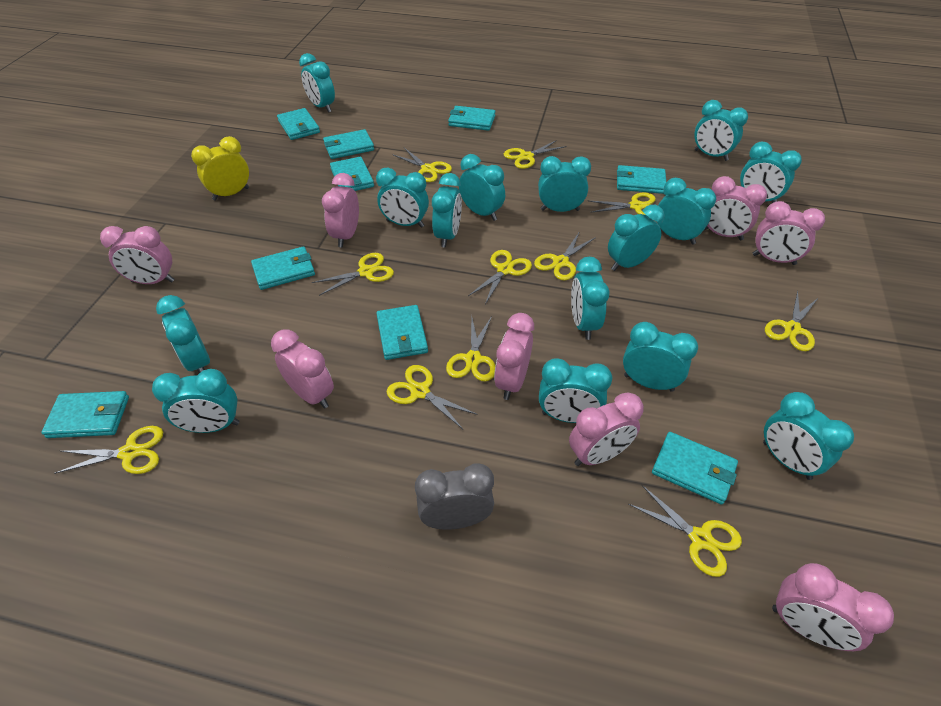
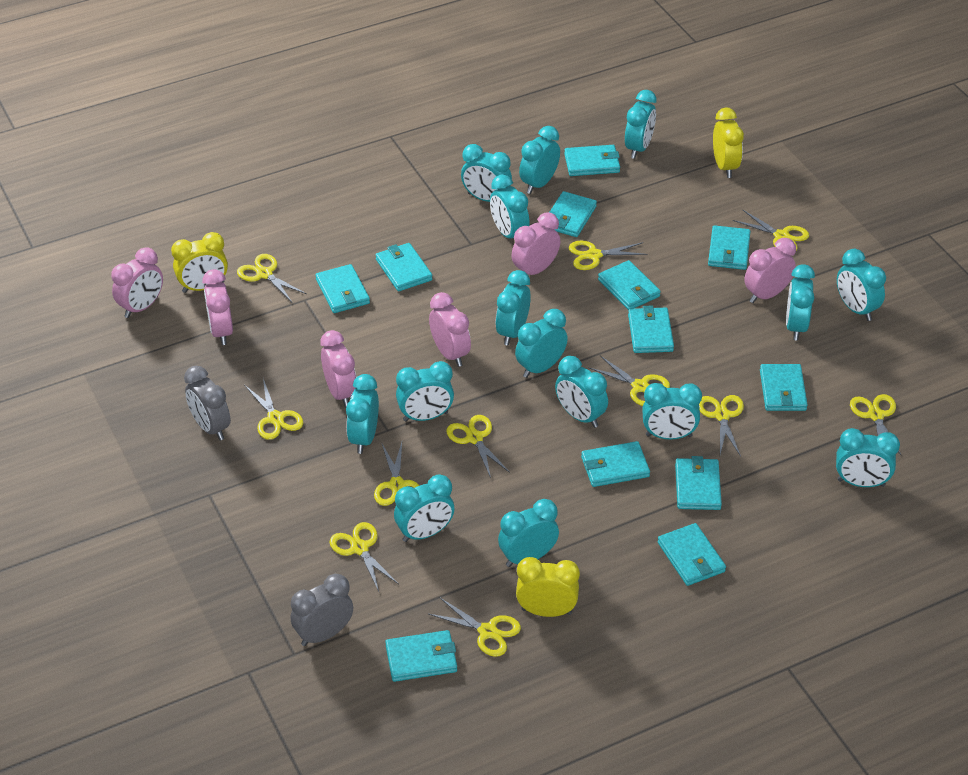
grey clock: [415,464,494,530] = 1 -> [184,366,231,440] [291,574,353,646] = 2
pink clock: [100,226,174,284] [271,330,334,409] [322,173,359,247] [494,313,534,400] [569,392,644,466] [704,176,767,240] [753,201,825,265] [772,563,894,651] = 8 -> [111,247,163,318] [202,269,233,345] [320,330,356,407] [429,292,471,367] [511,212,560,275] [744,238,796,303] = 6
turquoise wallet: [41,391,129,438] [251,246,315,290] [277,108,320,140] [323,129,374,159] [330,157,374,191] [376,305,428,360] [448,106,495,131] [617,165,666,194] [652,432,738,505] = 9 -> [316,264,370,313] [376,243,432,292] [385,630,457,682] [550,191,597,237] [564,145,620,176] [581,441,650,487] [598,260,661,310] [628,306,674,353] [658,523,726,586] [675,456,722,510] [708,225,751,270] [760,364,808,411] = 12
yellow clock: [191,136,249,201] = 1 -> [171,232,228,293] [516,557,580,617] [713,107,744,178] = 3

